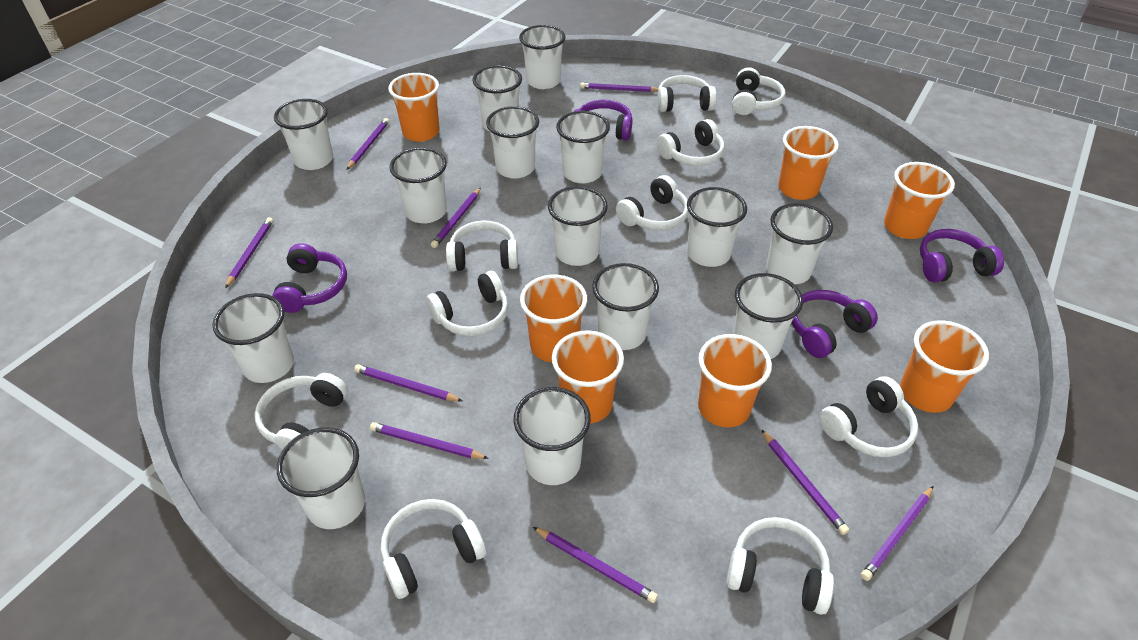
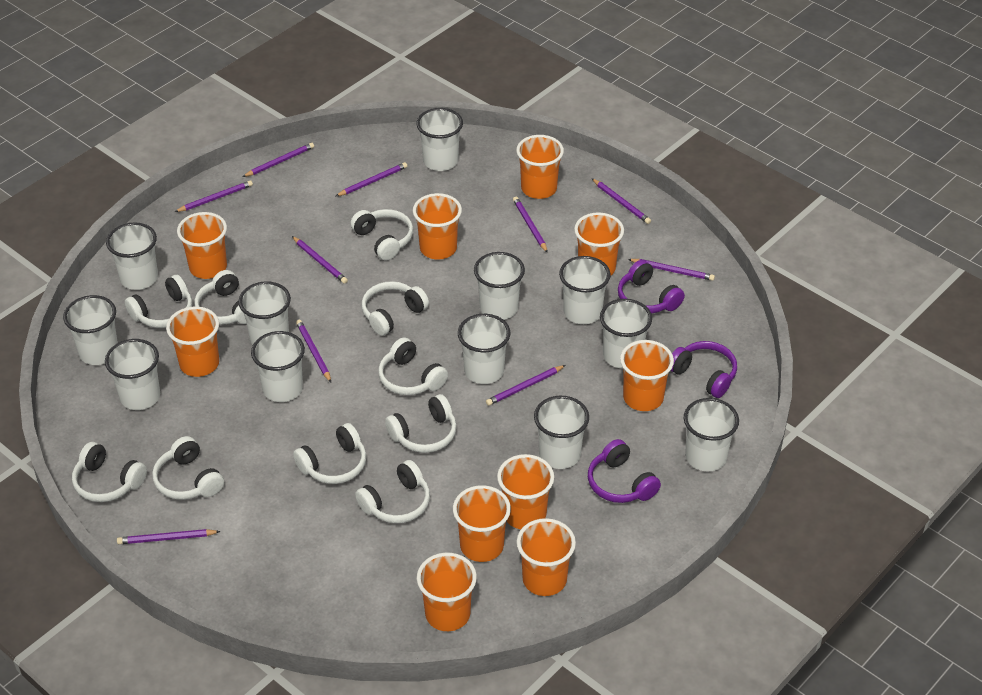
orange cup: [388,73,440,142] [520,275,587,362] [552,330,624,423] [698,334,772,427] [778,126,839,200] [884,162,955,239] [900,320,989,413] = 7 -> [166,306,219,377] [177,212,227,279] [413,193,462,260] [417,553,477,631] [453,485,511,562] [497,454,554,529] [516,135,564,199] [517,518,576,596] [574,212,624,276] [620,340,674,411] = 10
purple headphones: [272,243,347,313] [574,99,633,141] [792,290,878,358] [920,229,1004,283] = 4 -> [588,439,661,503] [618,260,685,314] [671,341,737,398] = 3
purple pencil: [225,217,273,288] [347,118,389,170] [354,364,462,401] [370,422,489,459] [431,188,481,248] [533,527,658,603] [580,83,659,92] [761,429,849,535] [861,486,934,581] = 9 -> [117,529,221,544] [175,180,253,212] [243,143,314,177] [292,236,348,284] [296,320,331,382] [336,162,407,196] [486,365,566,406] [513,197,548,253] [592,179,651,224] [628,259,715,281] = 10
white cup: [212,293,294,383] [274,99,333,170] [277,427,365,529] [389,147,447,223] [473,65,522,131] [486,106,539,179] [513,387,591,485] [519,25,566,89] [548,186,608,266] [556,111,610,184] [592,263,659,350] [687,187,747,267] [733,273,803,359] [766,203,833,285] = 14 -> [63,295,118,365] [105,339,160,410] [106,222,158,290] [238,281,291,345] [251,331,305,402] [416,108,463,171] [458,314,510,384] [474,252,525,320] [534,396,589,469] [559,256,611,324] [600,299,652,369] [684,398,739,471] = 12

